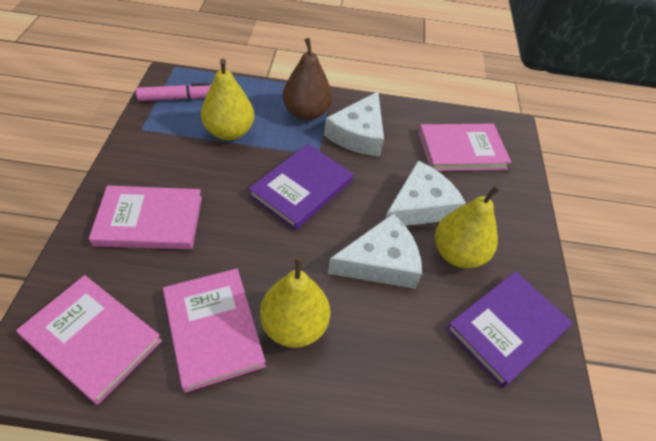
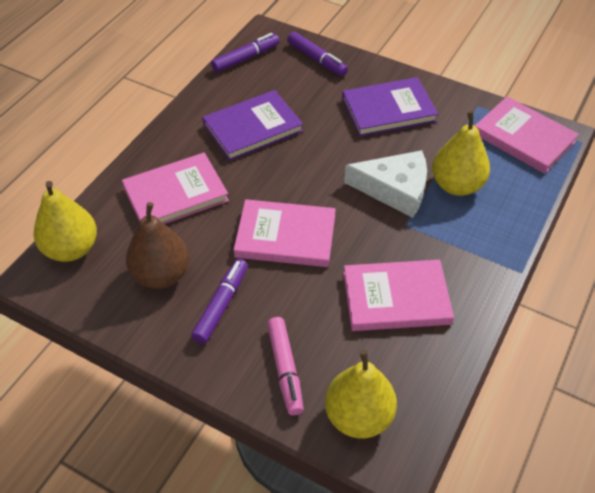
purple marker: none = 0 -> [191,259,248,344] [211,33,280,72] [287,32,348,76] = 3
white cheese: [324,92,384,156] [328,213,422,289] [385,161,466,226] = 3 -> [344,150,427,218] = 1

